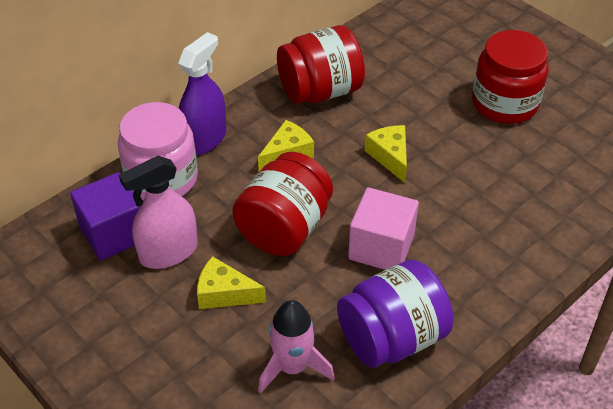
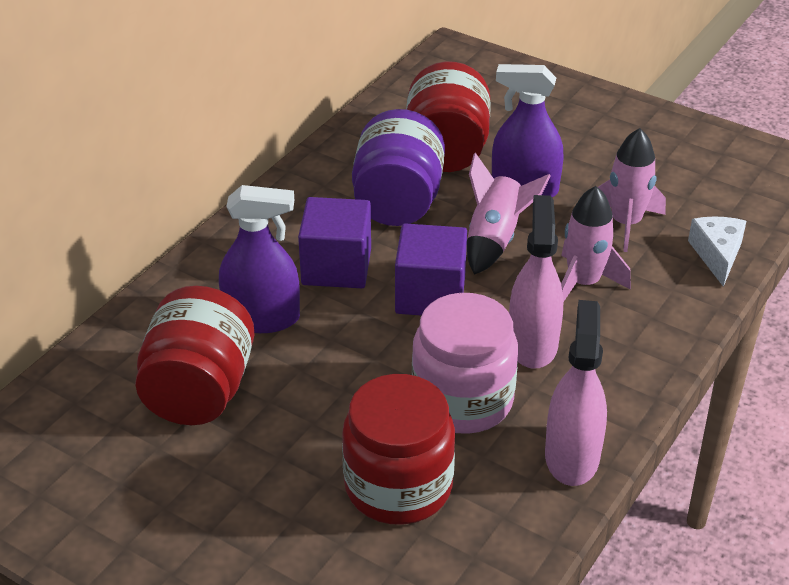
pink cube: [348,187,419,270] = 1 -> none = 0
pink rocket: [258,300,334,394] = 1 -> [467,153,551,275] [561,186,631,302] [598,128,666,252] = 3
pink spray bottle: [119,156,198,269] = 1 -> [509,195,563,369] [545,300,607,486] = 2
purple cube: [70,172,140,260] = 1 -> [298,197,371,288] [395,223,467,316] = 2
purple spray bottle: [178,32,226,155] = 1 -> [219,185,300,333] [492,64,564,197] = 2
white cheese: none = 0 -> [688,216,747,287] = 1
yellow cheese: [197,256,266,309] [258,120,314,172] [365,125,407,183] = 3 -> none = 0

